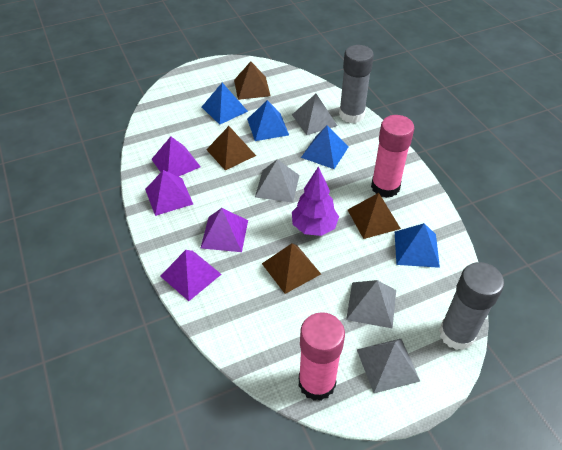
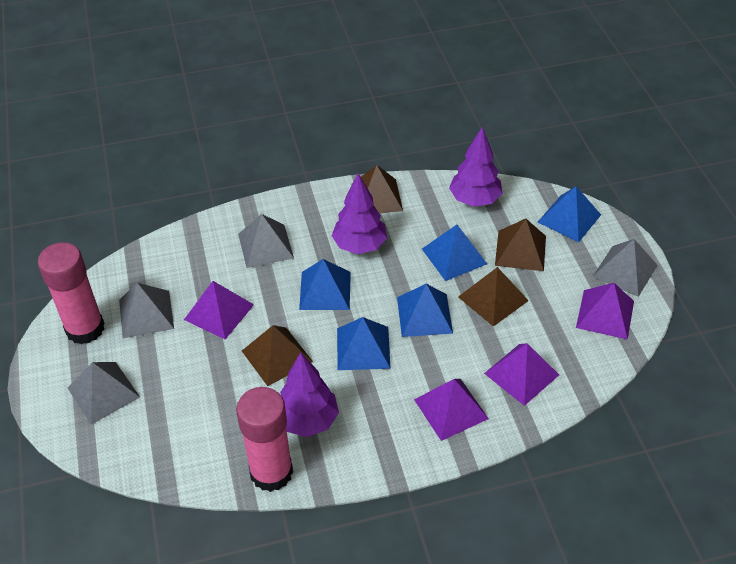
blue pyramid: [202,83,248,125] [247,100,289,141] [301,125,348,169] [395,223,440,268] = 4 -> [299,259,351,310] [337,317,391,370] [397,284,453,337] [422,225,487,281] [538,186,601,242] = 5
grey glue stick: [339,45,374,123] [439,262,504,350] = 2 -> none = 0
purple tree: [292,166,339,236] = 1 -> [280,352,339,437] [332,173,387,254] [449,127,503,207] = 3

